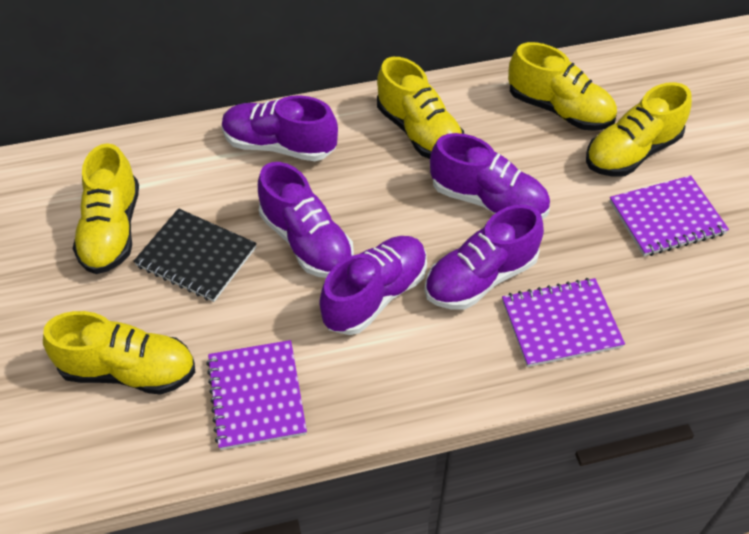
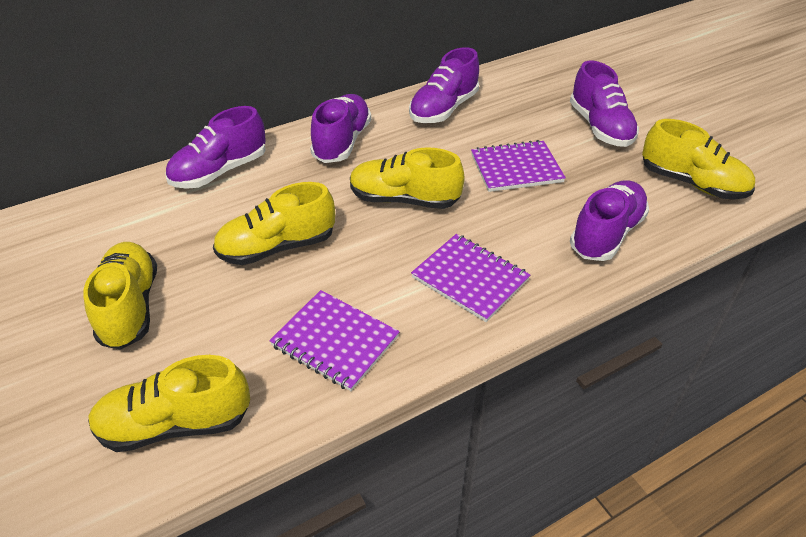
black notebook: [133,208,257,302] = 1 -> none = 0

